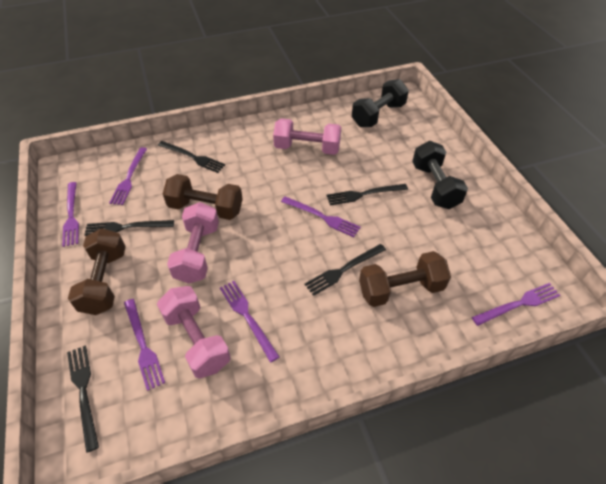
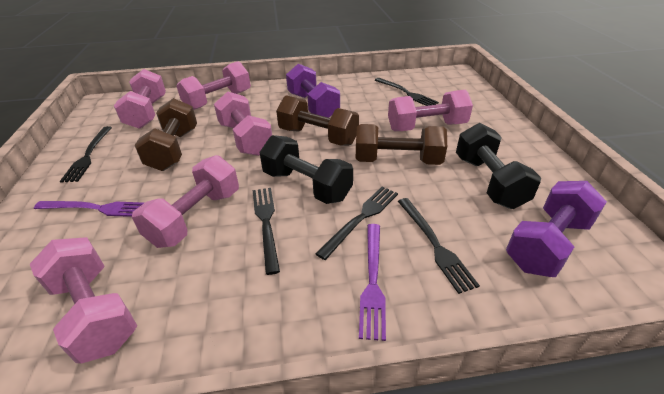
pink dumbbell: [157,286,231,379] [167,202,219,284] [273,118,341,155] = 3 -> [30,237,137,364] [114,69,166,129] [132,155,239,248] [177,61,251,110] [214,91,272,156] [388,90,473,131] = 6
purple dumbbell: none = 0 -> [286,64,340,118] [506,181,607,277] = 2
purple fork: [62,182,79,247] [109,147,147,205] [124,299,165,391] [220,281,280,362] [281,196,361,237] [472,283,561,326] = 6 -> [34,201,144,217] [359,224,386,341] = 2

